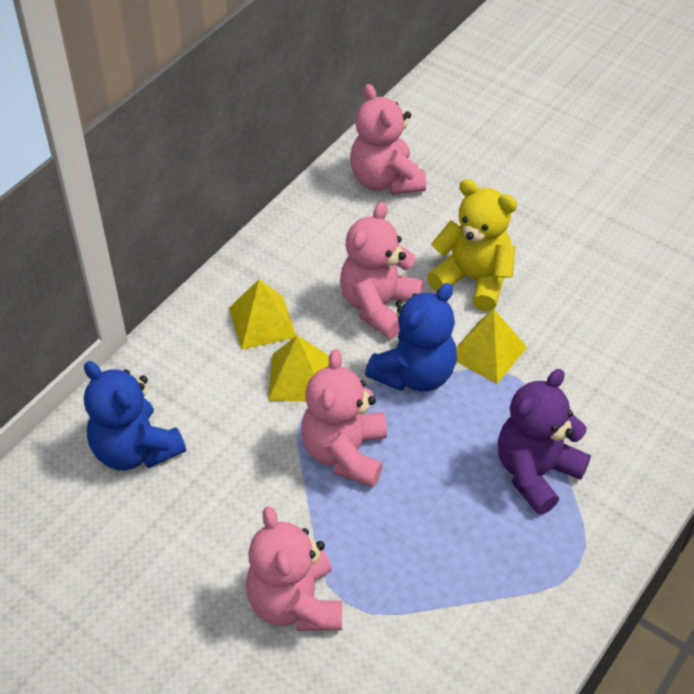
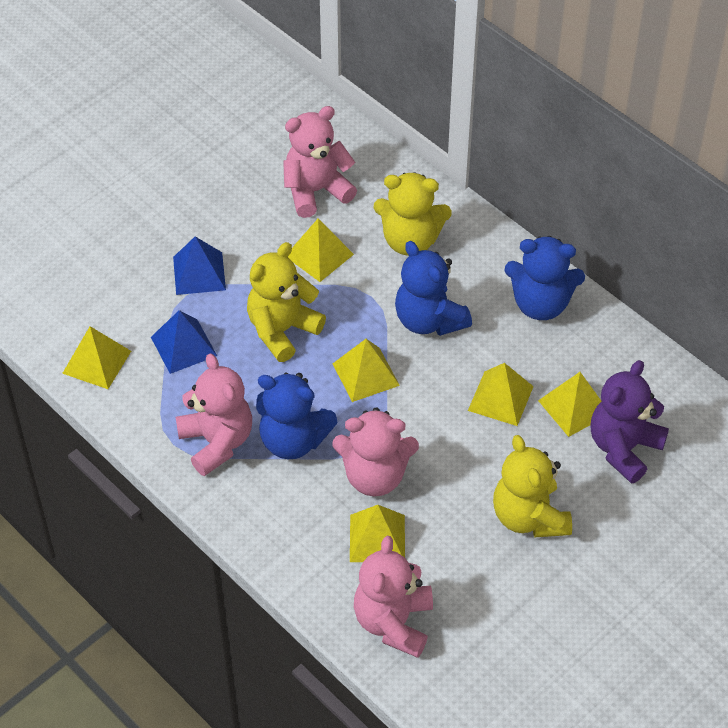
blue pyramid: none = 0 -> [151,310,217,374] [173,236,226,295] = 2
blue teddy bear: [84,361,186,470] [365,283,457,392] = 2 -> [256,373,338,459] [395,241,472,336] [505,236,585,320] = 3
yellow pyramid: [229,279,296,350] [268,335,329,402] [456,309,527,384] = 3 -> [62,326,131,389] [288,218,354,282] [333,339,400,402] [350,505,405,562] [468,363,534,426] [538,372,602,437] = 6
yellow teddy bear: [427,179,517,311] = 1 -> [247,242,326,362] [374,172,452,256] [493,435,572,537] = 3

